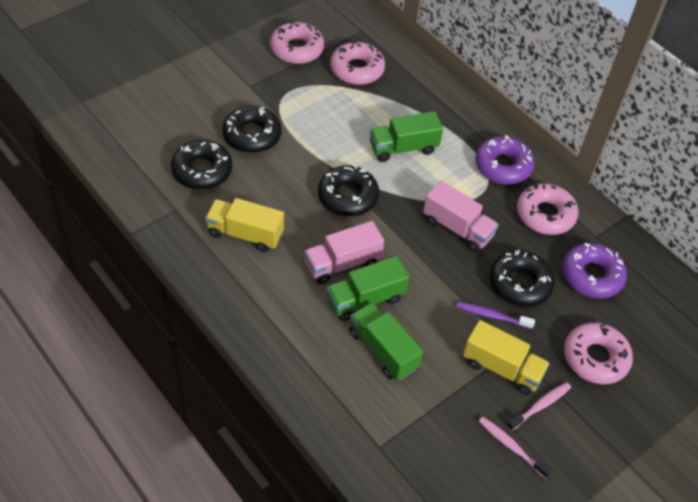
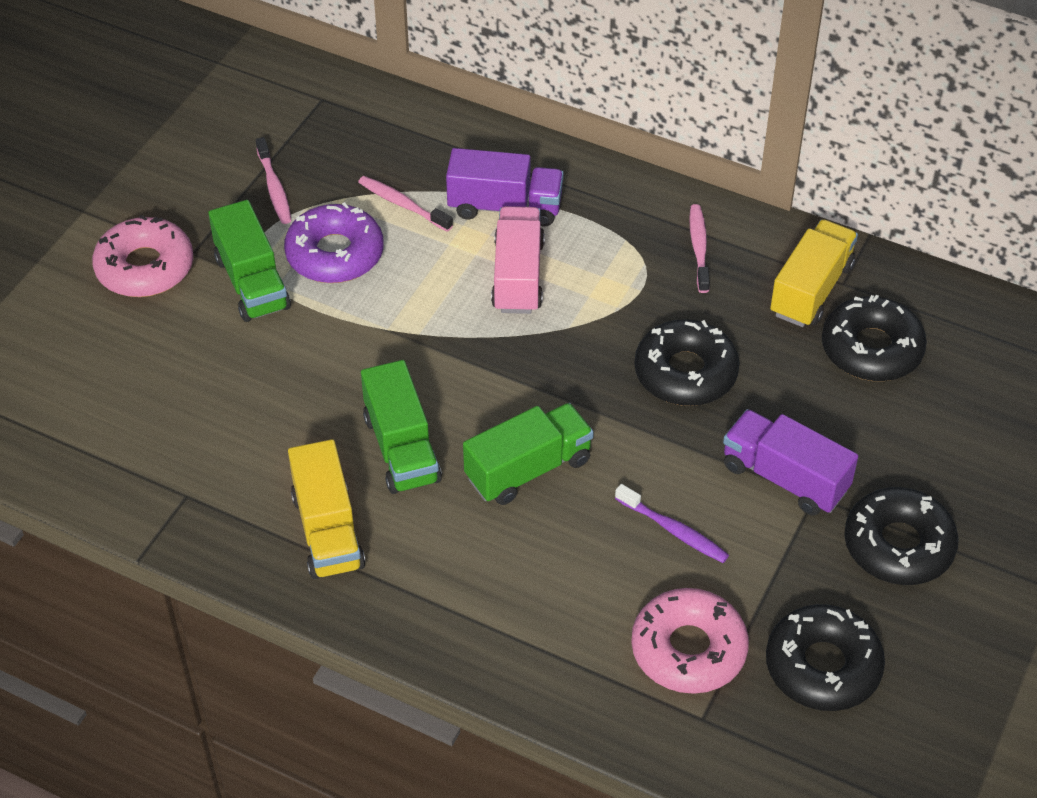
pink donut: [270,21,324,64] [330,41,385,85] [517,183,578,235] [564,322,633,384] = 4 -> [92,215,193,297] [631,588,749,694] = 2
pink toothbrush: [478,417,552,478] [507,382,571,431] = 2 -> [256,137,292,224] [358,176,453,232] [689,204,710,293] = 3
pink truck: [304,221,384,284] [423,181,499,252] = 2 -> [491,206,545,314] = 1
purple donut: [475,135,535,184] [562,243,627,299] = 2 -> [284,202,384,283] = 1
purple truck: none = 0 -> [446,148,564,226] [723,409,858,516] = 2

